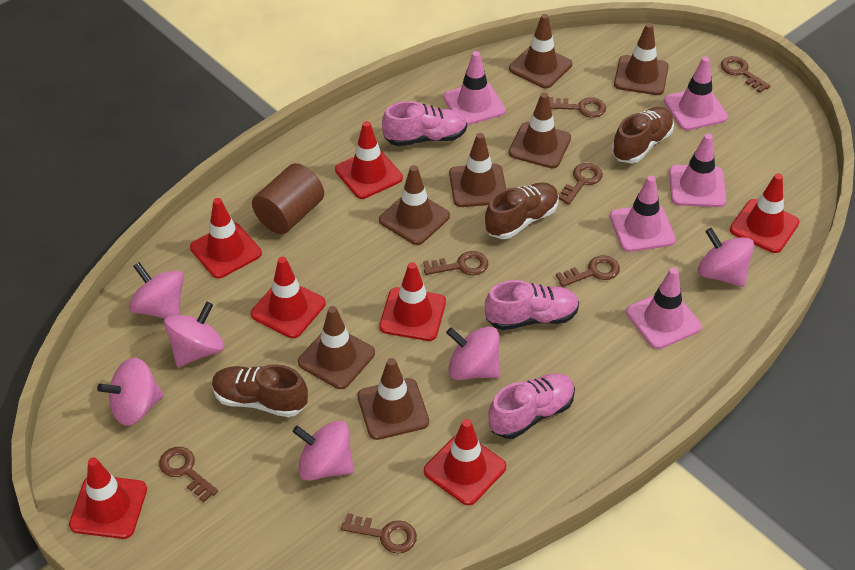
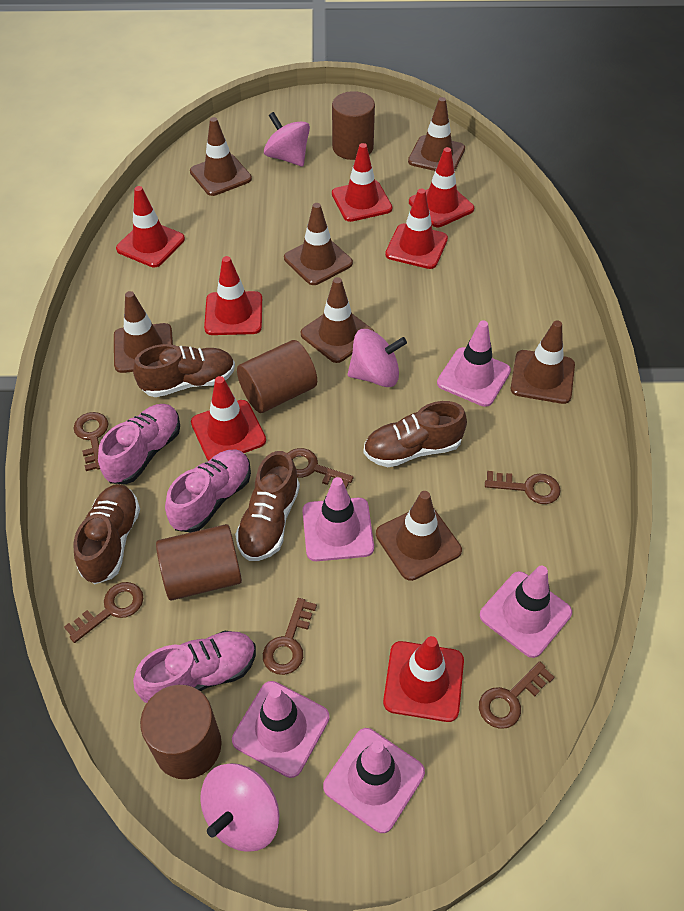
brown cylinder: [252,163,324,234] = 1 -> [140,685,222,779] [156,524,242,600] [237,340,317,413] [332,91,375,160] = 4
brown key: [159,447,218,502] [341,513,417,554] [423,251,488,275] [549,97,606,118] [556,255,620,287] [558,163,603,205] [721,56,770,93] = 7 -> [64,582,143,643] [74,412,109,471] [263,598,317,675] [287,448,353,488] [479,661,555,729] [485,471,561,504] = 6
brown shoe: [212,364,308,417] [485,182,559,239] [612,107,674,163] = 3 -> [74,484,140,584] [133,344,235,397] [235,451,300,561] [364,401,467,467] = 4
pink spinning top: [97,358,163,426] [129,262,184,319] [164,302,224,367] [293,421,354,481] [446,326,500,380] [698,228,754,287] = 6 -> [200,763,279,852] [264,112,310,167] [348,329,407,387] = 3

